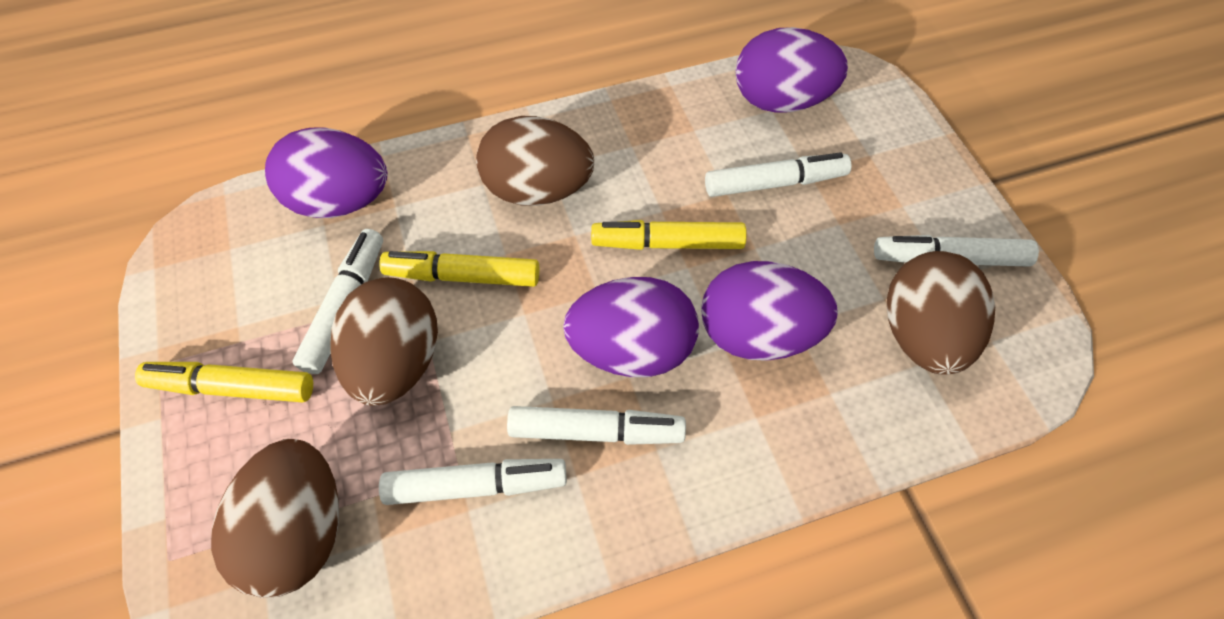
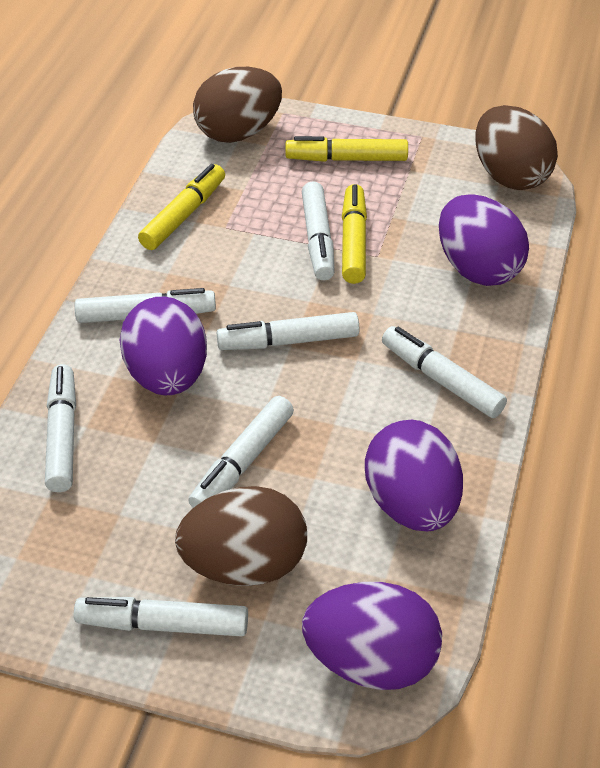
brown egg: [211,439,339,598] [330,277,438,406] [476,116,594,206] [887,251,995,375] = 4 -> [175,486,307,586] [193,67,282,143] [475,105,558,190] = 3
white marker: [293,229,383,374] [379,459,567,505] [507,406,686,445] [705,152,851,197] [874,235,1039,267] = 5 -> [45,364,76,492] [74,597,248,636] [75,288,216,323] [188,396,294,508] [217,312,359,350] [302,181,335,281] [382,326,507,418] = 7

